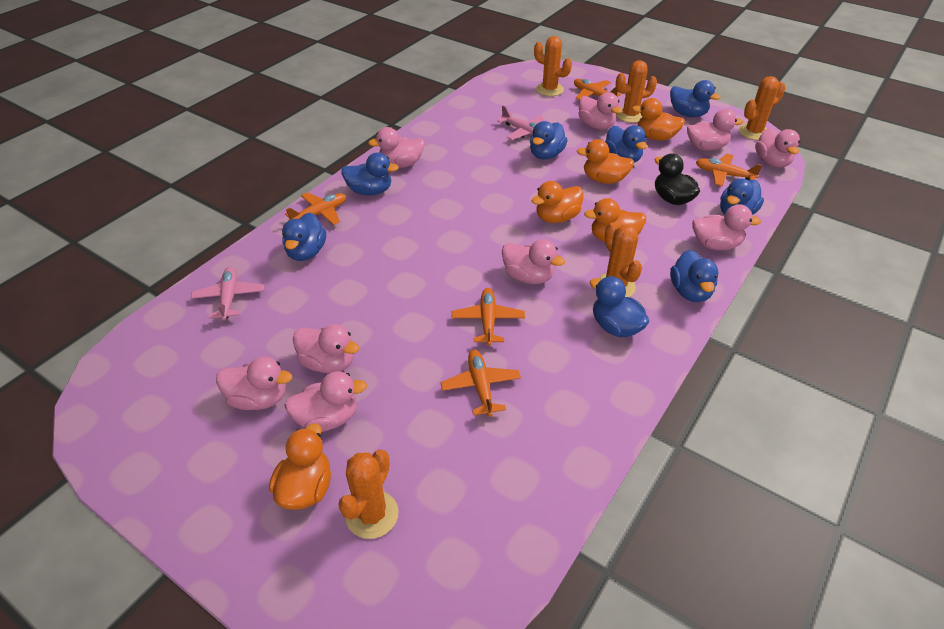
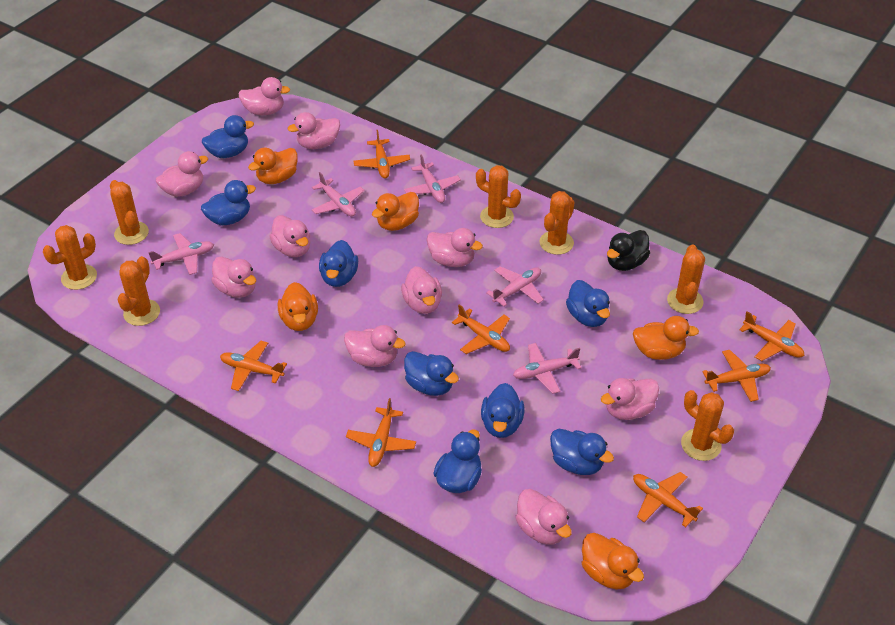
orange cactus: [338,449,399,539] [534,36,572,96] [598,223,642,297] [616,60,657,123] [738,76,786,140] = 5 -> [43,225,97,290] [110,180,149,245] [118,256,160,326] [476,165,521,228] [539,191,574,255] [667,244,705,314] [681,390,734,461] = 7
orange plane: [285,192,346,225] [441,350,521,417] [452,288,525,346] [574,79,621,100] [696,154,762,186] = 5 -> [220,341,287,391] [346,398,416,467] [353,130,410,178] [452,304,510,354] [633,472,703,527] [702,350,771,402] [739,311,804,361] = 7
pink duck: [216,357,292,410] [284,371,367,432] [293,324,359,373] [368,127,424,168] [502,239,565,284] [578,92,622,129] [687,109,743,151] [692,204,761,250] [755,128,800,168] = 9 -> [156,151,208,197] [212,256,256,298] [238,77,290,115] [269,215,310,257] [288,112,340,149] [344,325,406,367] [401,266,442,314] [426,228,483,267] [515,489,572,545] [601,378,659,420] = 10
pink plane: [191,266,264,320] [497,105,544,140] = 2 -> [148,233,214,275] [312,172,365,216] [404,154,461,203] [486,266,544,307] [513,343,582,394] = 5

